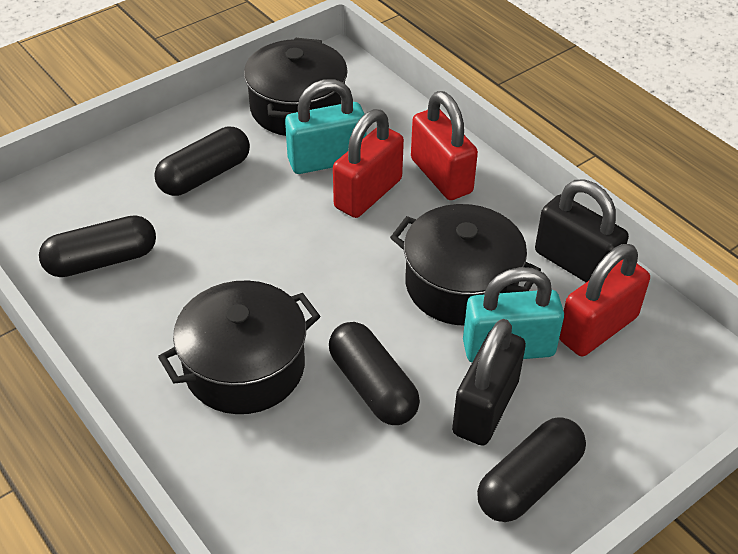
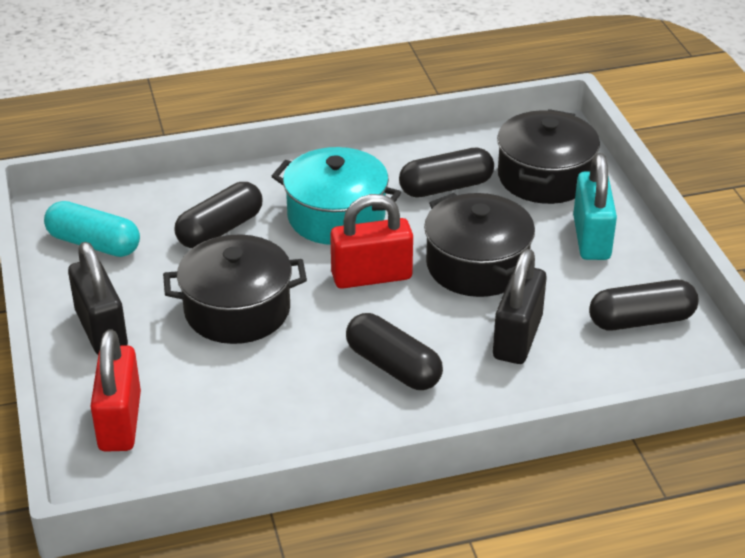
red padlock: [333,109,404,218] [411,91,478,200] [559,244,650,356] = 3 -> [90,329,141,452] [330,194,413,289] = 2
turquoise capsule: none = 0 -> [44,201,140,257] = 1
turquoise padlock: [285,79,367,174] [463,267,564,362] = 2 -> [573,153,617,260] = 1
turquoise pot: none = 0 -> [271,147,401,245] = 1

